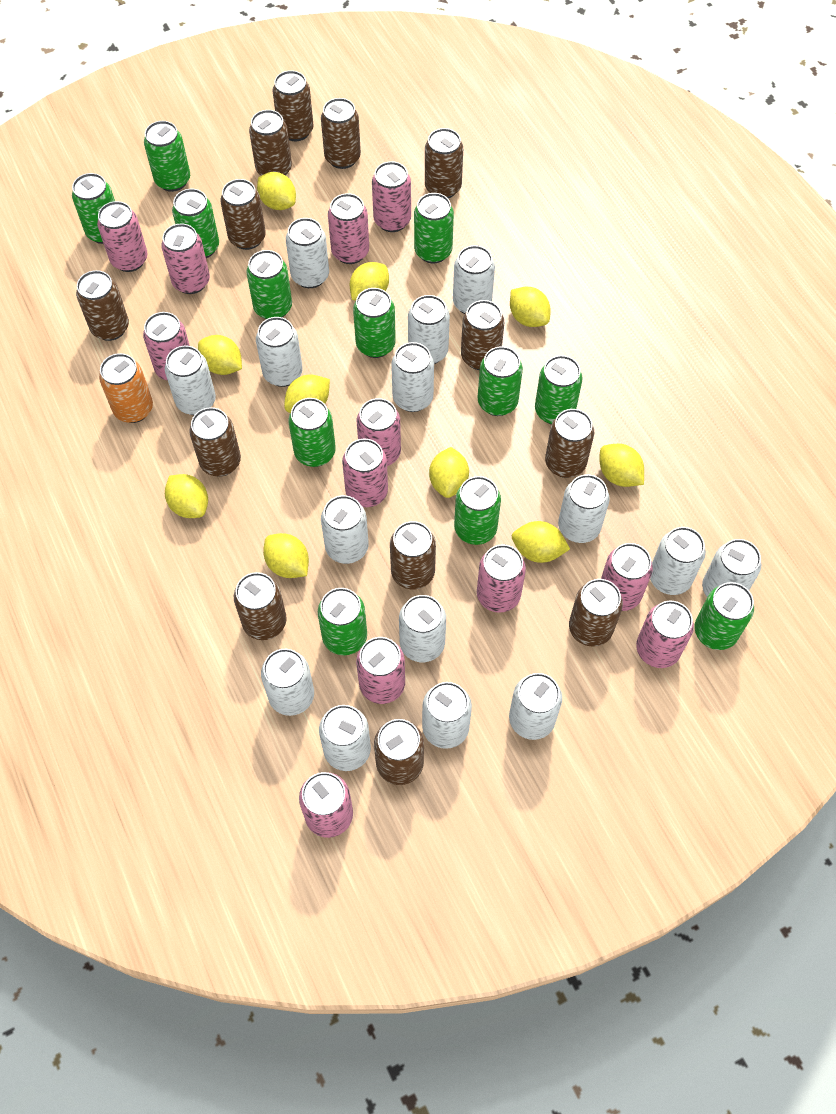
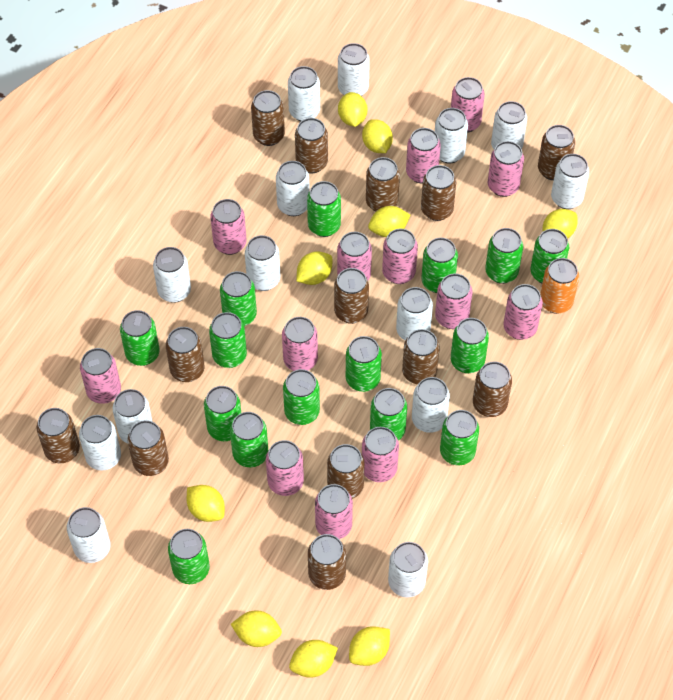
green can: [72,173,115,244] [144,121,190,192] [172,189,219,258] [246,250,292,319] [289,398,336,467] [318,588,367,655] [353,288,396,358] [414,193,454,263] [454,476,501,545] [478,346,523,416] [535,355,583,424] [695,582,754,650] = 12 -> [120,310,160,366] [168,529,210,584] [204,386,241,441] [209,312,247,368] [220,271,257,326] [230,412,268,467] [283,369,320,425] [307,181,341,237] [346,336,382,392] [370,388,407,441] [421,237,458,293] [440,410,479,465] [451,318,489,373] [485,228,523,284] [531,229,569,283] = 15
pink can: [97,201,147,272] [143,312,190,381] [161,223,210,294] [299,772,353,838] [328,193,369,264] [342,439,388,507] [356,637,405,704] [357,398,401,466] [372,161,411,232] [477,544,526,613] [601,543,653,611] [636,601,694,668] = 12 -> [80,348,121,404] [210,199,246,255] [266,440,304,496] [282,317,318,371] [315,484,353,539] [337,232,372,280] [362,427,399,482] [382,229,418,284] [406,128,441,184] [435,273,472,329] [451,77,485,133] [488,141,524,197] [504,284,543,340] = 13
white can: [165,346,216,415] [256,317,303,387] [261,649,314,716] [286,218,329,288] [319,705,371,771] [321,495,369,564] [391,342,434,412] [399,595,446,662] [408,295,450,364] [422,682,472,749] [453,245,495,314] [509,673,562,740] [558,474,610,543] [650,527,706,595] [702,539,761,597] = 15 -> [67,507,111,563] [79,415,121,471] [112,389,153,443] [153,247,191,303] [245,235,280,291] [276,161,310,216] [288,66,320,121] [338,43,370,96] [388,542,428,598] [396,287,433,340] [412,377,450,433] [435,108,468,163] [491,101,527,149] [551,154,589,209] = 14
yellow lemon: [165,474,208,518] [198,335,242,375] [257,172,296,210] [263,533,309,578] [284,374,330,413] [350,262,389,301] [429,447,469,498] [510,287,551,327] [512,521,570,563] [599,444,644,487] = 10 -> [187,485,225,522] [231,610,282,647] [289,640,338,678] [296,251,332,285] [338,92,367,127] [349,626,390,666] [362,119,393,153] [368,206,410,237] [542,209,578,239] = 9

